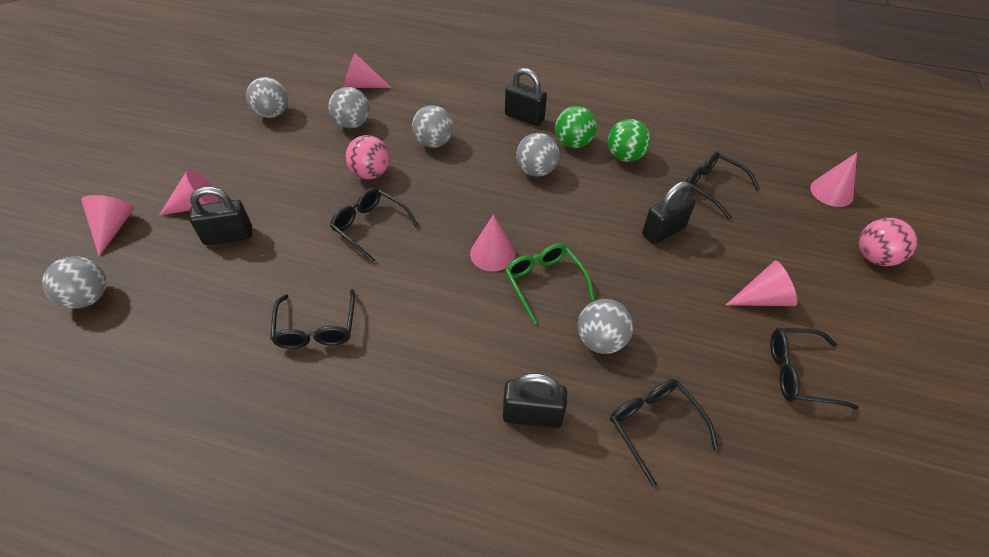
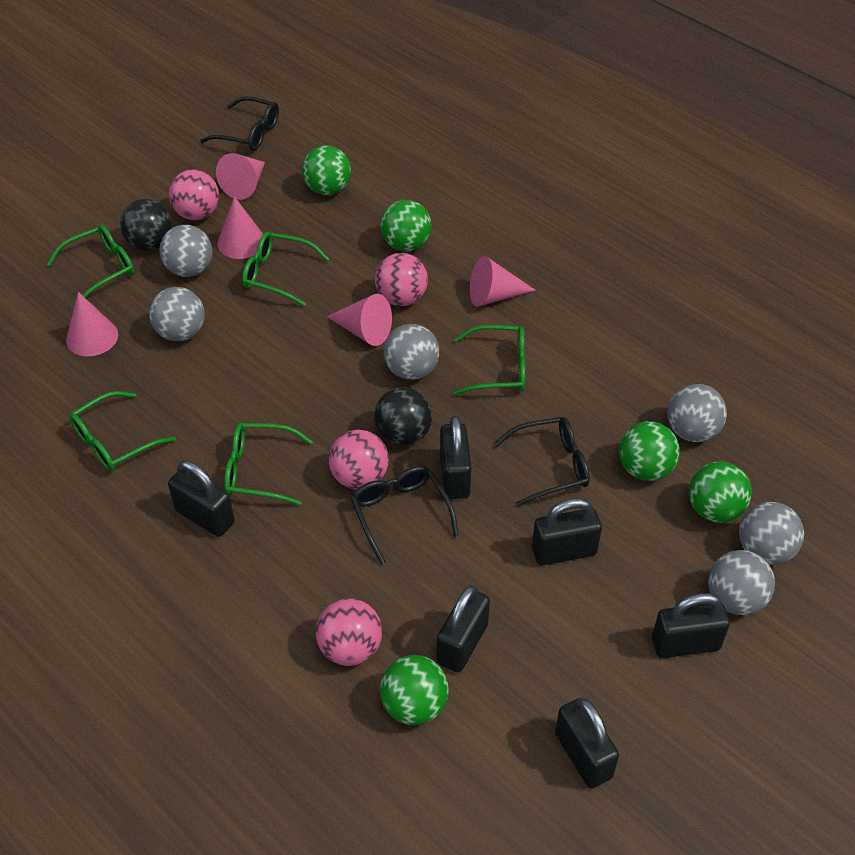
black ball: none = 0 -> [120,199,172,251] [374,387,433,445] = 2
black glasses: [270,289,355,349] [330,188,419,263] [610,379,718,487] [686,151,760,220] [770,328,859,410] = 5 -> [200,96,279,151] [351,466,459,565] [493,417,590,507] = 3
black padlock: [189,187,252,245] [503,373,567,428] [505,68,547,126] [642,181,695,244] = 4 -> [168,461,235,537] [437,585,490,673] [440,416,471,499] [532,498,602,566] [555,698,619,789] [652,593,730,658] = 6
green ball: [555,106,597,148] [608,119,651,162] = 2 -> [302,145,351,195] [380,200,432,251] [380,655,449,725] [619,421,680,481] [689,461,752,523] = 5
green glasses: [505,243,595,324] = 1 -> [46,225,134,298] [69,391,176,471] [224,423,313,505] [242,232,329,306] [453,325,525,395] = 5
pink ball: [345,135,390,179] [859,218,917,266] = 2 -> [169,170,219,220] [316,598,382,666] [329,430,389,490] [375,253,428,306] = 4
pink cone: [81,195,134,256] [159,169,219,215] [344,53,392,88] [470,214,515,271] [726,261,797,306] [810,153,857,207] = 6 -> [66,292,118,356] [216,153,265,200] [217,196,263,259] [327,294,392,346] [470,256,536,307] = 5

